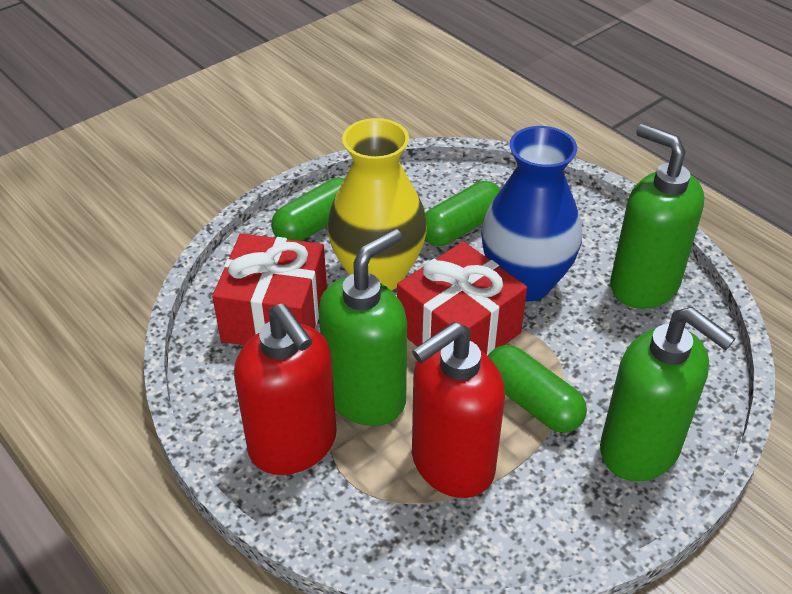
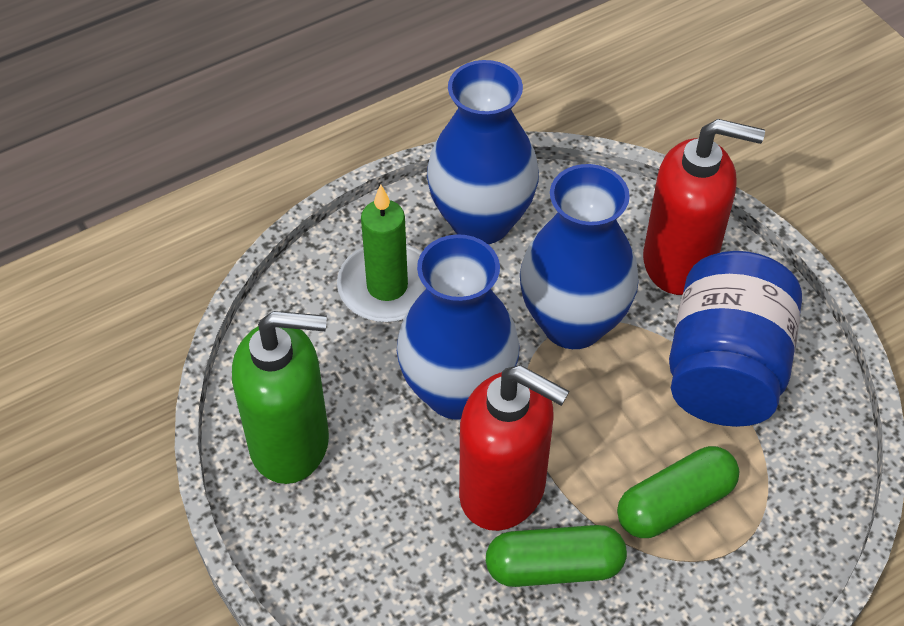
blue jar: none = 0 -> [669,251,802,427] = 1
blue vase: [481,126,582,302] = 1 -> [397,234,519,420] [427,60,539,244] [520,164,639,349] = 3
green candle: none = 0 -> [337,184,426,322] = 1
green capsule: [271,178,344,241] [425,181,501,246] [488,345,587,433] = 3 -> [486,525,627,587] [617,446,739,538] = 2
green soap dispenser: [319,229,407,426] [600,307,735,481] [610,124,704,309] = 3 -> [232,311,329,484] = 1
red gift: [212,233,327,345] [397,241,527,356] = 2 -> none = 0
yellow vase: [327,118,427,290] = 1 -> none = 0

